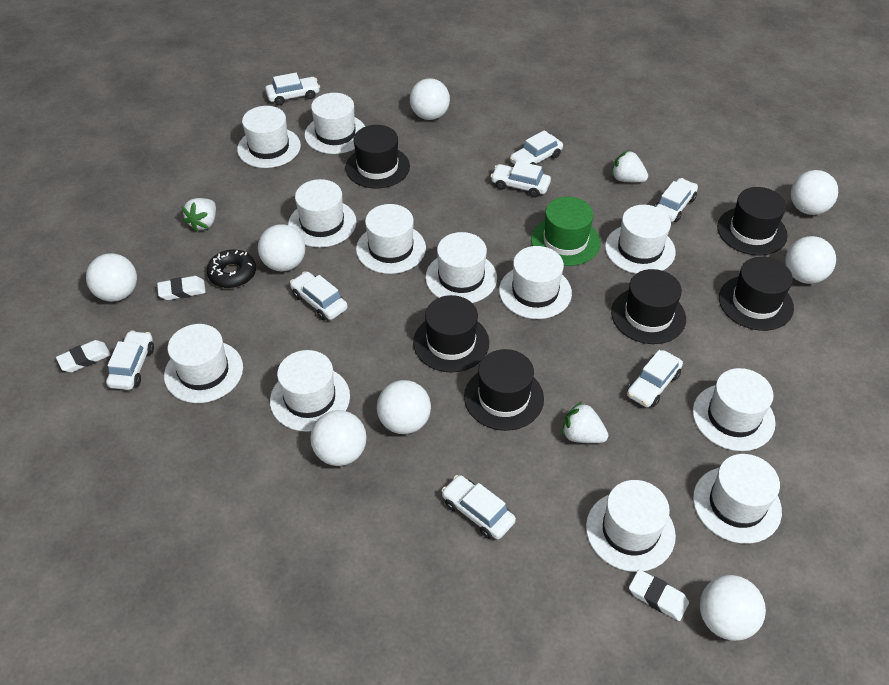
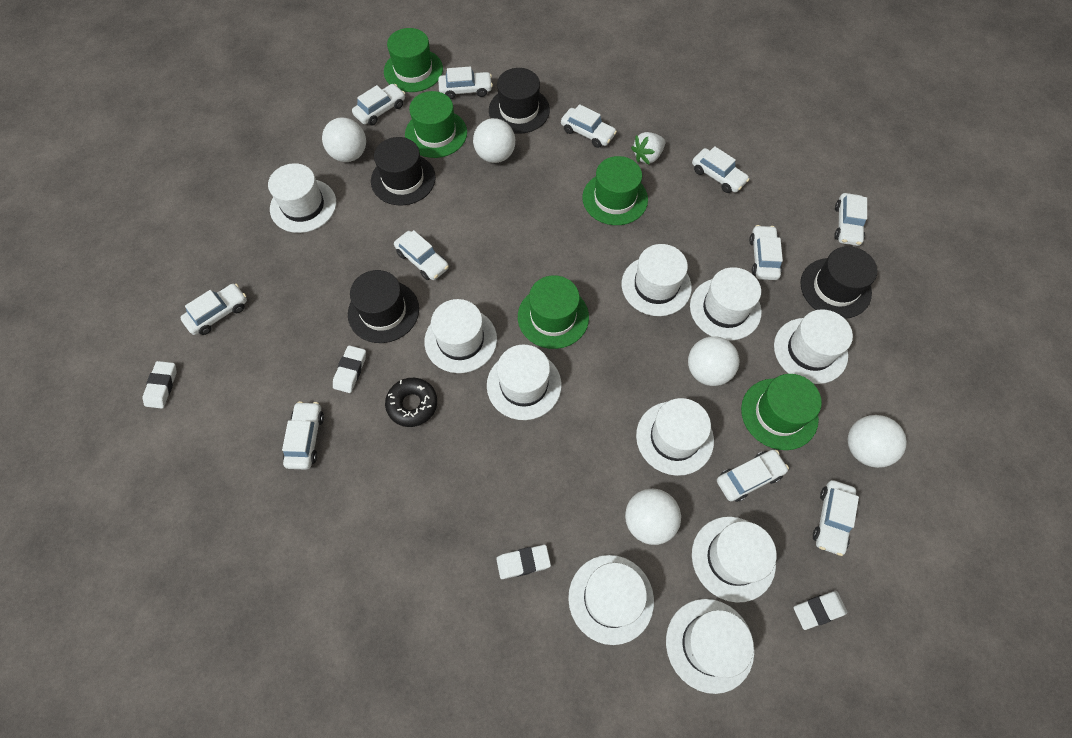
black hat: [345,125,410,189] [413,295,489,373] [464,349,544,431] [611,269,686,344] [717,187,788,256] [719,257,794,331] = 6 -> [348,270,419,343] [371,137,436,206] [489,68,550,134] [800,246,877,319] = 4
green hat: [531,197,600,266] = 1 -> [384,28,443,92] [405,91,467,158] [518,275,589,349] [582,156,648,225] [741,374,822,450] = 5
white ball: [86,253,137,302] [258,224,305,272] [311,410,367,466] [377,380,431,434] [410,78,450,120] [700,575,766,641] [785,236,836,284] [791,170,838,215] = 8 -> [322,118,366,162] [473,118,515,163] [625,489,681,545] [688,336,740,386] [848,415,907,468] = 5
white car: [106,330,154,390] [265,73,320,105] [290,271,348,320] [441,475,516,539] [490,161,551,197] [510,130,563,165] [627,350,683,407] [655,178,698,222] = 8 -> [180,284,247,335] [282,401,324,470] [352,84,405,125] [394,230,449,280] [438,66,493,99] [561,104,617,148] [692,146,750,193] [717,450,789,502] [749,225,783,280] [813,480,859,556] [834,193,867,246] = 11
white eraser: [56,340,111,372] [157,276,206,300] [629,570,689,621] = 3 -> [143,361,177,409] [333,345,366,393] [496,545,551,579] [794,591,847,630] = 4
white hat: [164,324,243,403] [237,106,301,168] [270,350,350,432] [288,179,357,247] [305,93,365,154] [356,204,426,274] [425,232,497,303] [499,246,572,319] [586,480,676,572] [605,205,676,274] [693,368,776,451] [693,454,782,544] = 12 -> [268,163,336,233] [424,299,497,373] [487,345,562,420] [568,555,654,645] [622,244,692,316] [636,398,714,476] [666,599,754,694] [690,267,762,340] [692,517,777,603] [774,309,853,384] = 10
white strawberry: [182,198,216,232] [562,402,608,443] [612,150,648,183] = 3 -> [631,132,665,165] = 1

